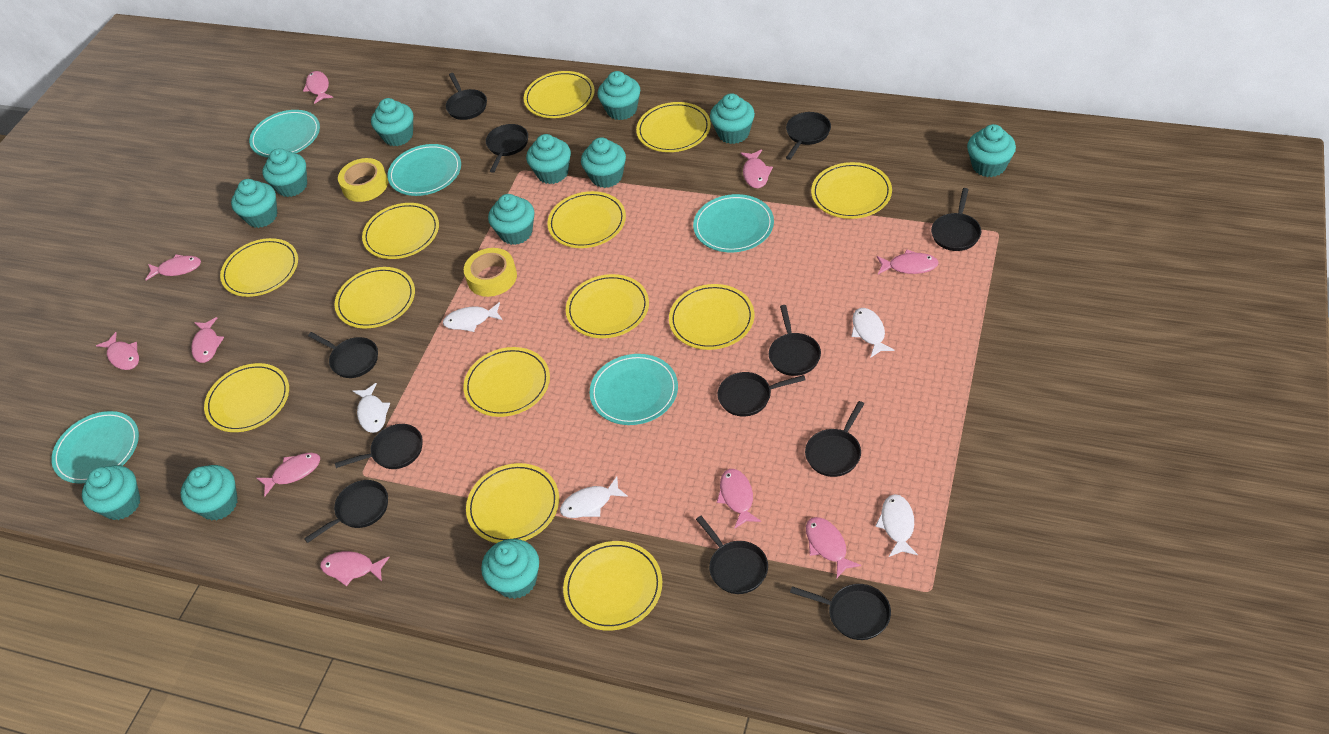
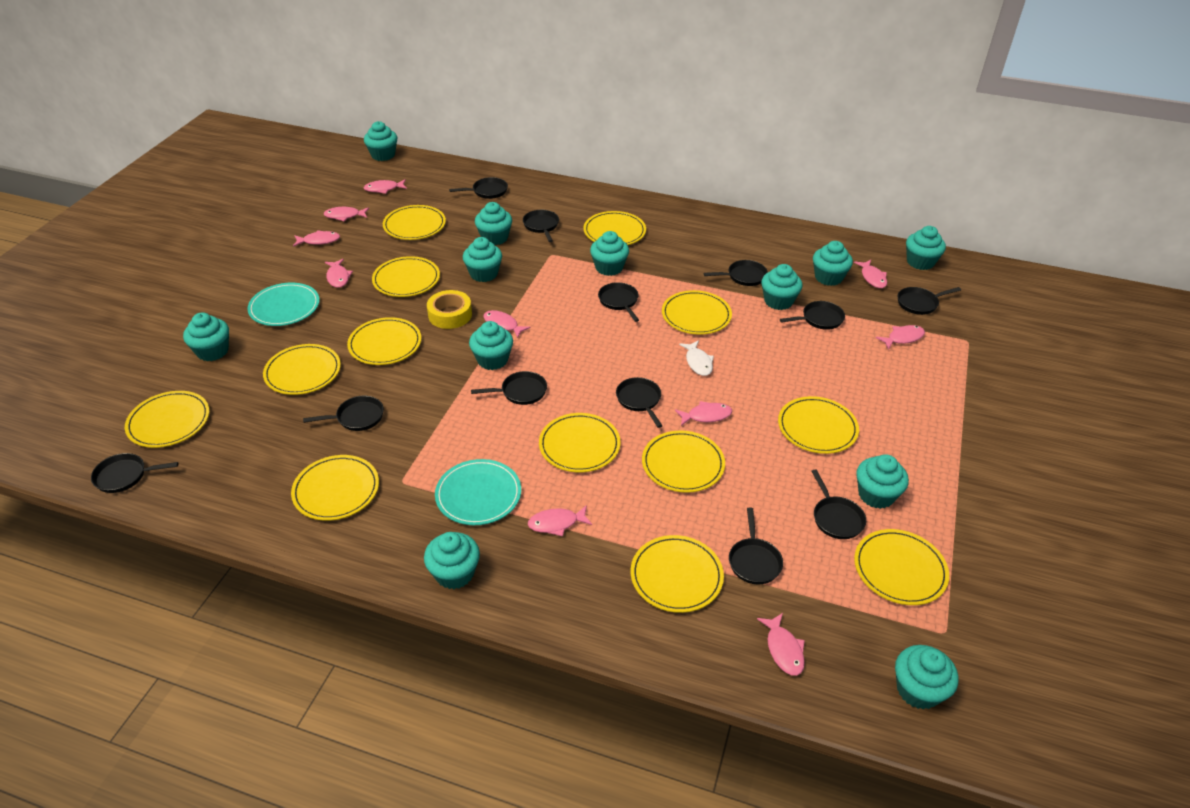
turquoise plate: [51,411,139,484] [249,110,320,158] [388,144,461,196] [590,354,678,425] [693,194,774,252] = 5 -> [247,283,320,326] [435,459,521,525] = 2
white fish: [353,383,390,433] [443,302,502,332] [560,477,628,518] [852,308,895,357] [875,494,918,557] = 5 -> [679,340,714,376] = 1
yellow tape: [338,158,388,202] [464,248,517,297] = 2 -> [427,290,472,329] = 1

